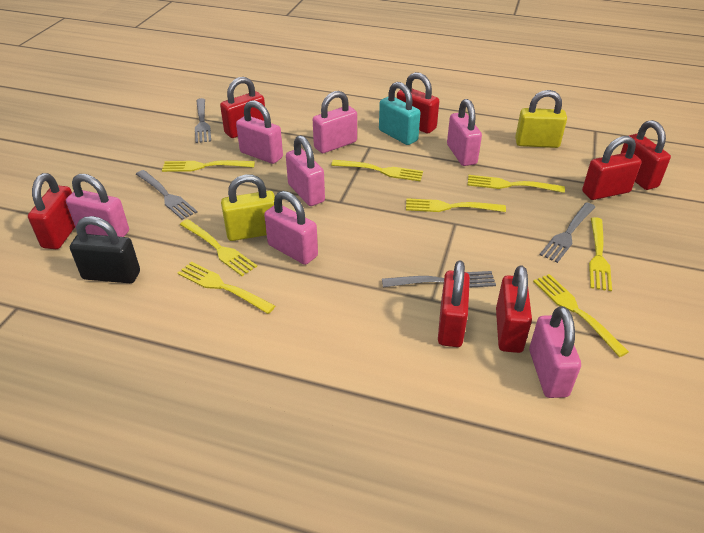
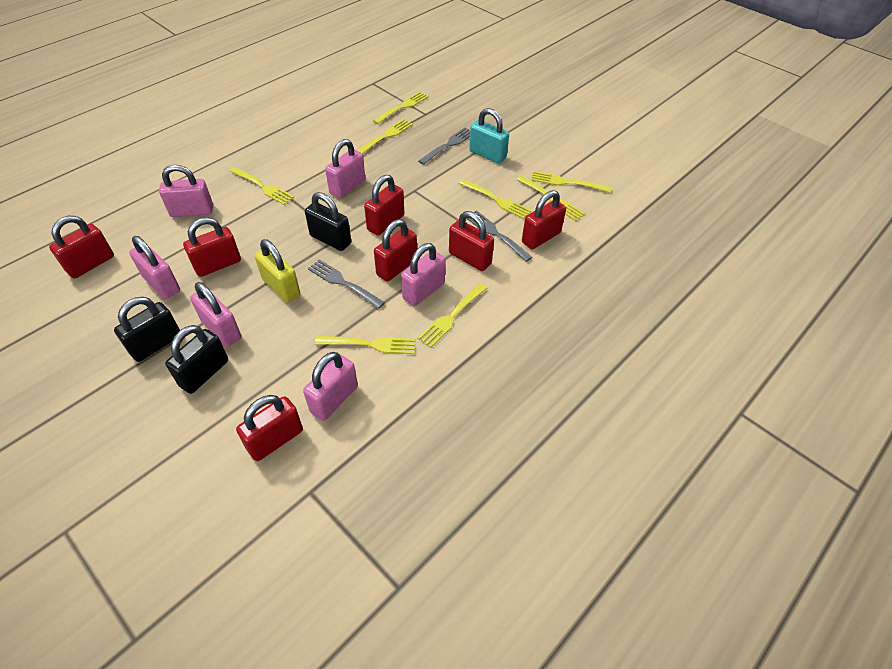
black padlock: [70,216,140,283] = 1 -> [114,297,180,362] [165,325,228,394] [305,192,351,251] = 3
grey fork: [136,170,197,220] [195,98,211,143] [382,271,496,288] [540,203,595,263] = 4 -> [308,259,385,309] [418,128,470,165] [466,210,532,262] = 3
pink padlock: [66,174,129,237] [236,100,283,164] [264,191,318,265] [286,135,325,206] [313,91,357,153] [447,99,482,166] [529,306,581,398] = 7 -> [129,236,180,299] [159,165,213,217] [190,282,242,347] [303,352,358,421] [325,139,365,198] [401,243,445,306] = 6
yellow padlock: [221,175,275,241] [515,90,567,148] = 2 -> [254,239,300,303] = 1

